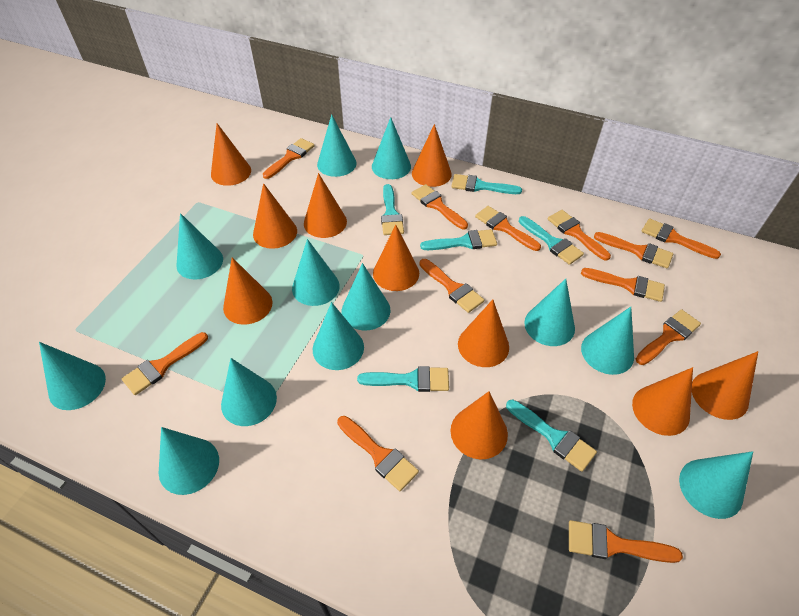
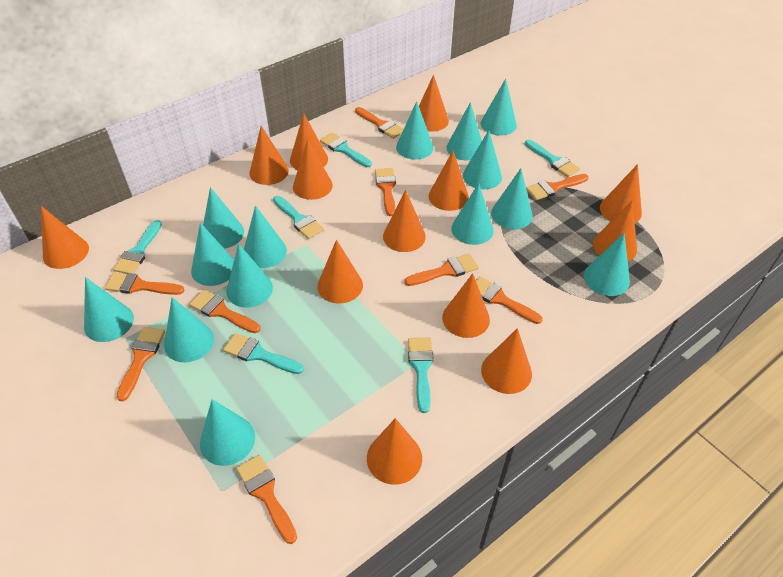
orange brush: [122,332,208,395] [263,138,315,179] [337,416,419,491] [412,184,468,229] [419,259,484,313] [475,206,541,251] [548,210,611,261] [569,520,683,563] [581,268,665,302] [594,232,673,268] [636,309,701,365] [641,218,721,259] = 12 -> [105,272,185,295] [116,327,165,401] [189,290,261,333] [236,455,297,544] [355,107,404,139] [375,168,396,216] [404,253,479,286] [476,276,543,324] [526,174,589,200] = 9
orange cone: [211,123,251,186] [223,257,272,325] [253,183,297,249] [304,173,347,238] [373,225,419,291] [412,124,452,187] [450,391,508,459] [458,299,509,367] [632,367,693,436] [692,351,758,420] = 10 -> [41,206,89,269] [249,126,289,185] [290,113,328,170] [293,139,333,200] [317,240,363,303] [367,418,422,485] [383,190,426,252] [419,75,449,132] [428,151,469,211] [442,273,490,338] [481,328,532,394] [593,200,637,261] [600,164,642,223] = 13
turquoise cone: [39,342,106,410] [158,427,219,495] [176,213,223,279] [221,358,277,426] [292,239,340,306] [313,302,364,370] [317,114,357,177] [342,263,391,331] [372,117,411,179] [524,279,575,346] [581,307,634,375] [679,451,753,519] = 12 -> [84,277,134,342] [164,297,214,362] [191,223,234,286] [200,399,255,466] [203,187,244,249] [226,244,273,308] [244,206,287,268] [396,101,434,159] [447,102,482,160] [451,183,494,245] [463,130,502,189] [481,78,517,135] [491,168,533,229] [584,233,630,296] = 14

